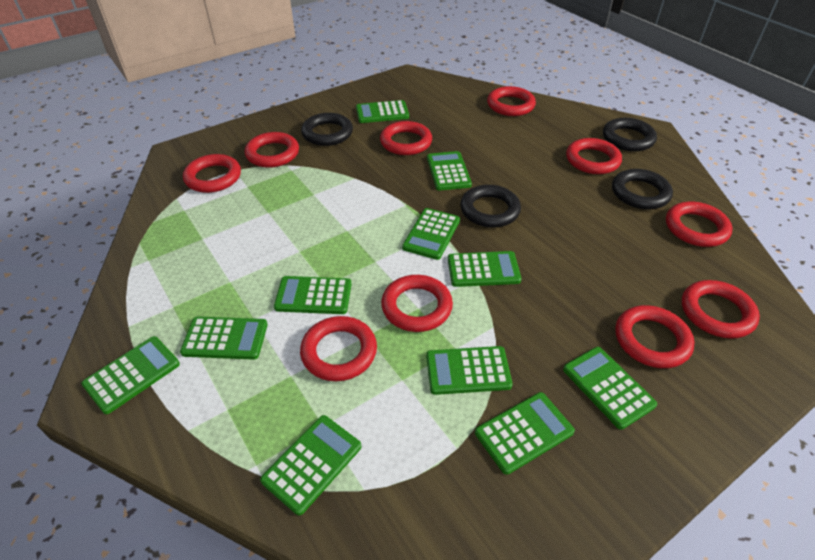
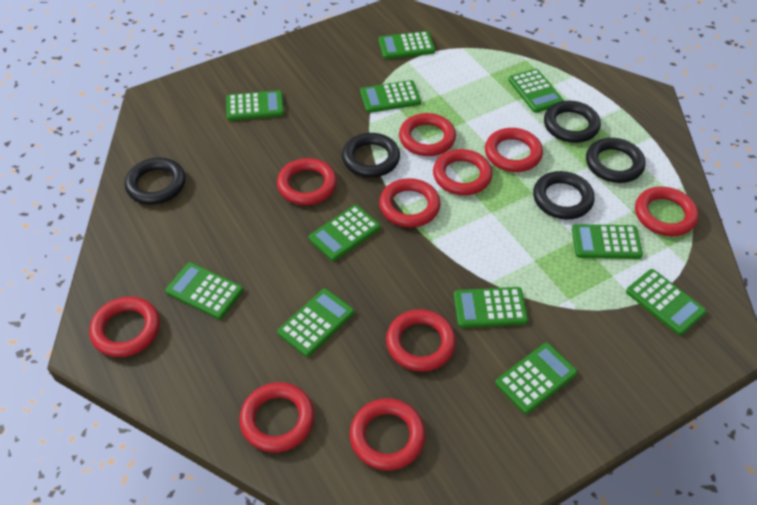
black ring: [301,113,353,146] [460,185,521,228] [603,118,657,151] [612,169,673,209] = 4 -> [125,158,186,205] [342,133,400,178] [533,171,595,219] [544,101,601,143] [586,138,646,183] = 5

